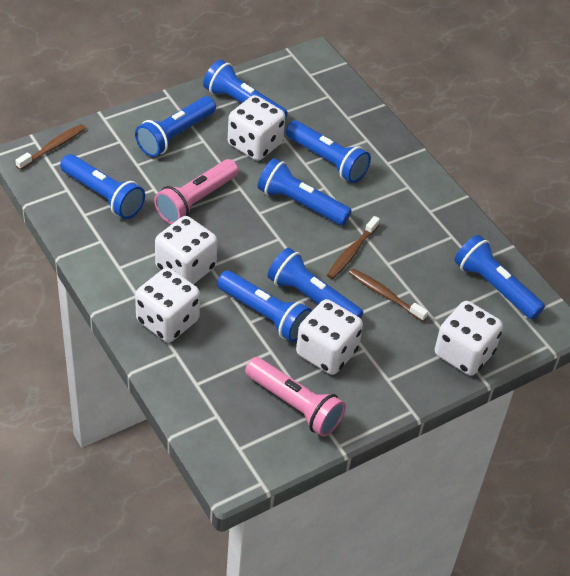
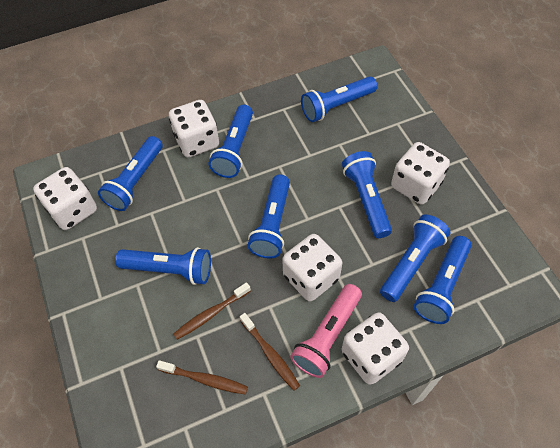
pink flashlight: [154,159,239,224] [245,357,346,437] = 2 -> [290,284,362,378] = 1

